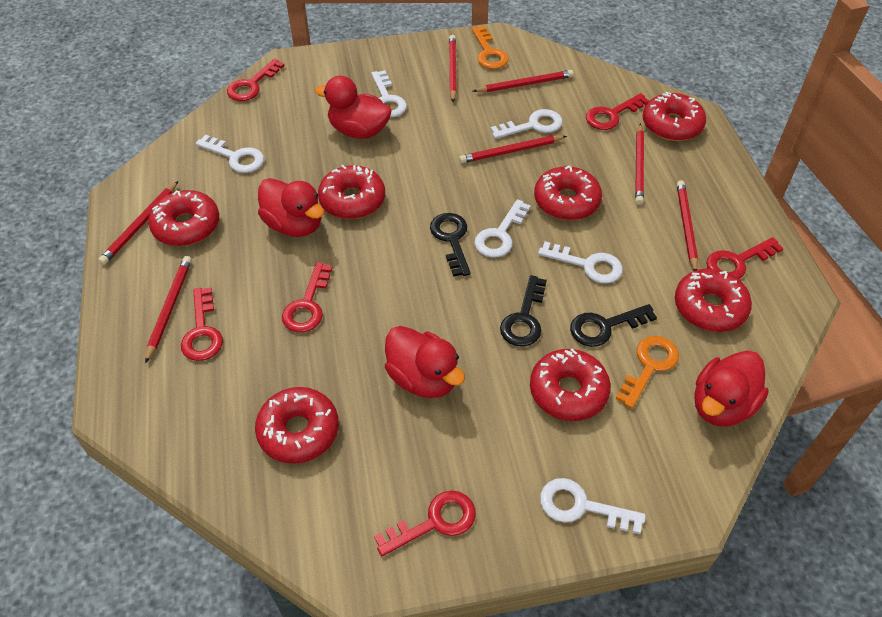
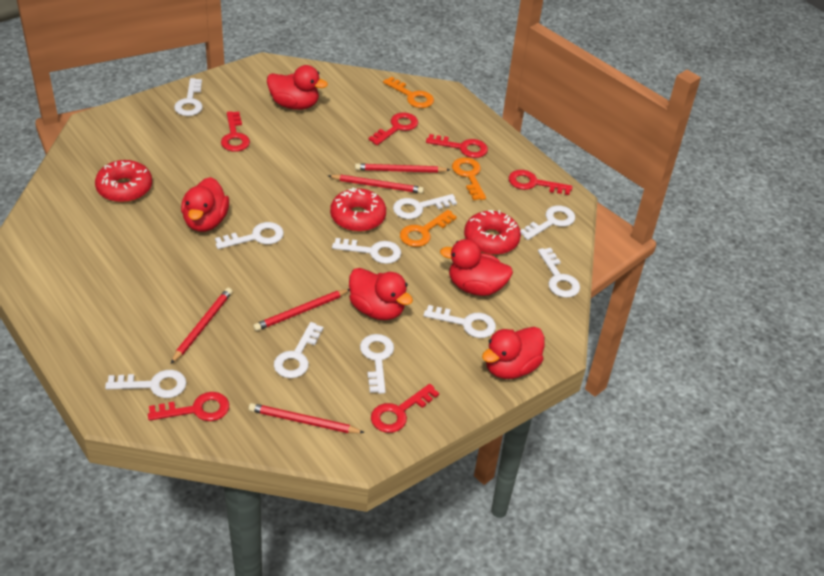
black key: [430,213,471,277] [500,275,547,347] [570,304,657,347] = 3 -> none = 0
orange key: [472,26,509,69] [616,336,679,409] = 2 -> [383,77,434,108] [400,210,457,247] [452,157,486,200] = 3
red donut: [148,190,219,246] [255,387,339,464] [318,165,385,219] [530,349,611,421] [534,165,602,220] [643,92,706,141] [675,268,752,332] = 7 -> [95,160,152,202] [330,187,386,232] [464,210,521,255] = 3
red duck: [258,178,324,237] [315,76,392,139] [385,326,465,398] [694,350,769,427] = 4 -> [181,177,229,232] [267,65,328,110] [349,268,413,320] [440,239,513,296] [482,327,545,379] = 5
red pencil: [98,181,178,265] [145,256,192,364] [449,35,457,102] [459,136,567,163] [473,70,574,92] [635,124,644,205] [677,180,698,271] = 7 -> [171,288,232,363] [249,403,365,433] [253,289,350,331] [328,175,424,193] [355,163,450,173] = 5
white key: [196,135,264,173] [371,70,407,118] [474,199,531,257] [491,109,562,139] [538,241,623,283] [540,478,646,534] = 6 -> [105,370,186,398] [174,78,203,116] [215,222,284,249] [274,322,323,378] [332,238,401,264] [360,334,394,394] [393,194,457,219] [423,305,496,338] [520,205,575,240] [538,248,580,298] = 10

